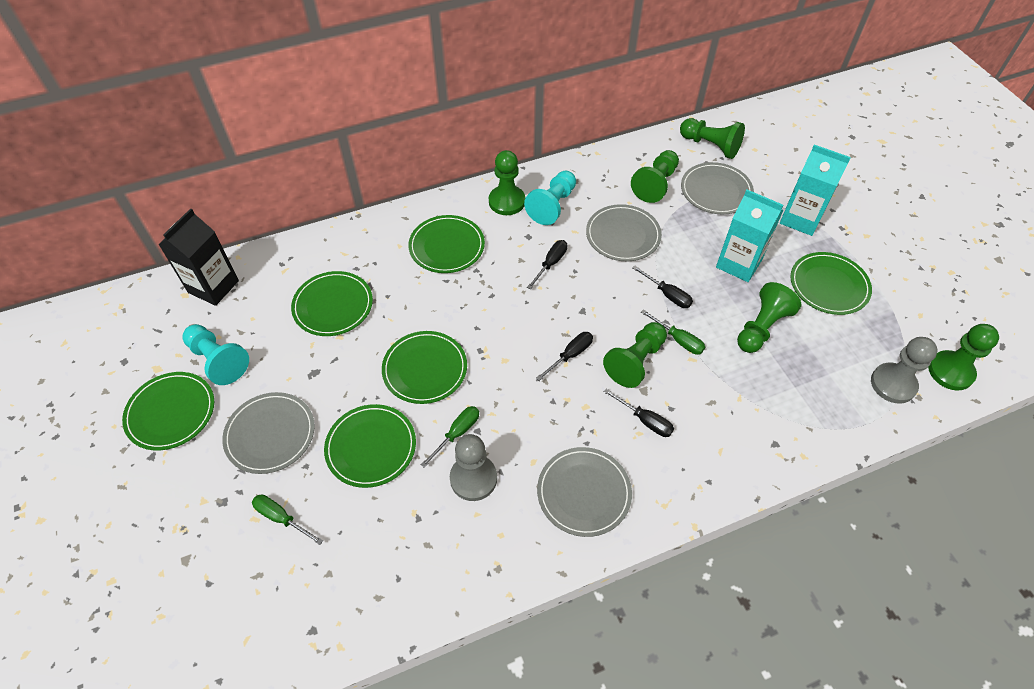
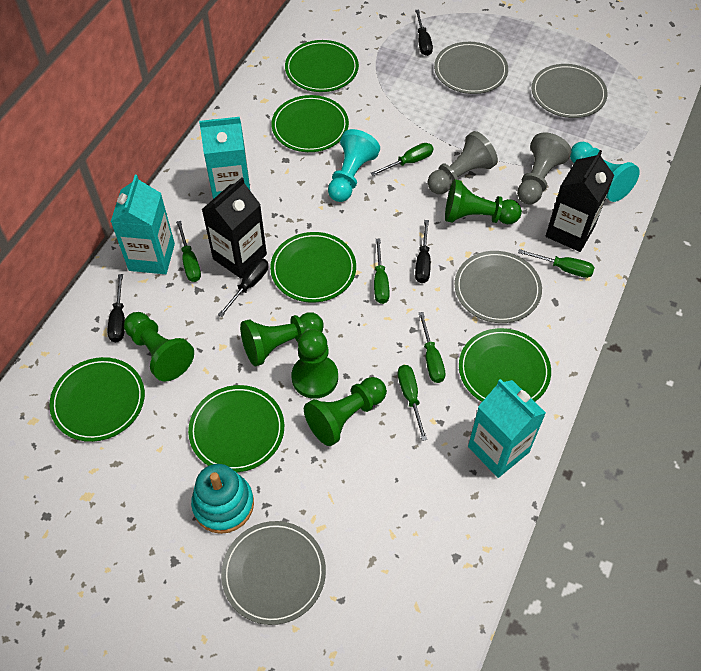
black carton: [158,208,239,306] = 1 -> [202,177,267,278] [546,150,614,252] = 2
green pawn: [489,150,525,215] [603,322,667,388] [631,150,679,203] [680,118,745,159] [737,282,801,353] [928,324,999,391] = 6 -> [124,312,194,382] [240,312,324,366] [291,329,338,399] [304,377,387,446] [445,179,522,224] = 5
green screwdriver: [252,494,323,545] [421,406,479,468] [641,309,705,355] = 3 -> [176,221,201,282] [371,143,434,176] [374,239,390,304] [398,365,427,441] [419,312,445,383] [518,249,595,278] = 6
turquoise carton: [716,190,783,282] [780,145,851,236] = 2 -> [111,175,175,274] [199,117,250,199] [468,379,546,478] = 3
turquoise stacking toy: none = 0 -> [191,464,254,534] = 1

